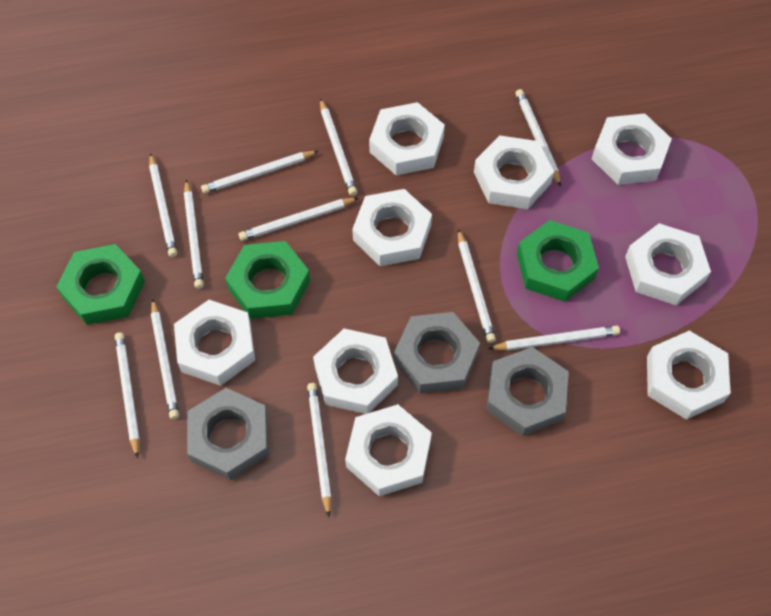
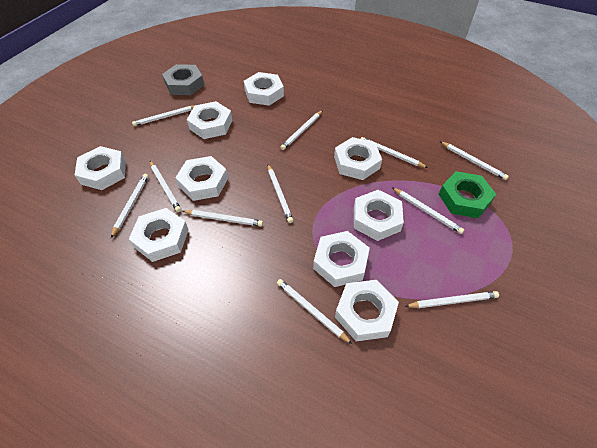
green nut: [56,244,145,325] [225,241,310,319] [517,220,599,302] = 3 -> [438,171,496,218] = 1
grey nut: [187,388,269,480] [394,312,480,394] [486,347,569,436] = 3 -> [162,64,204,95] = 1

